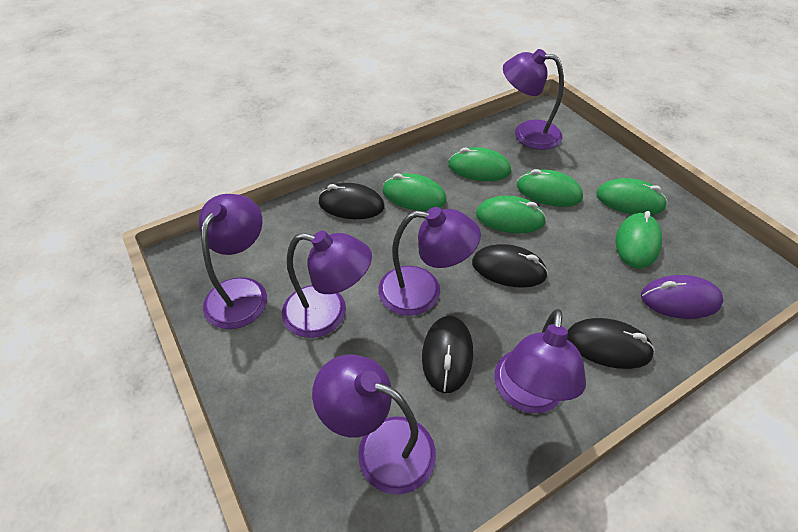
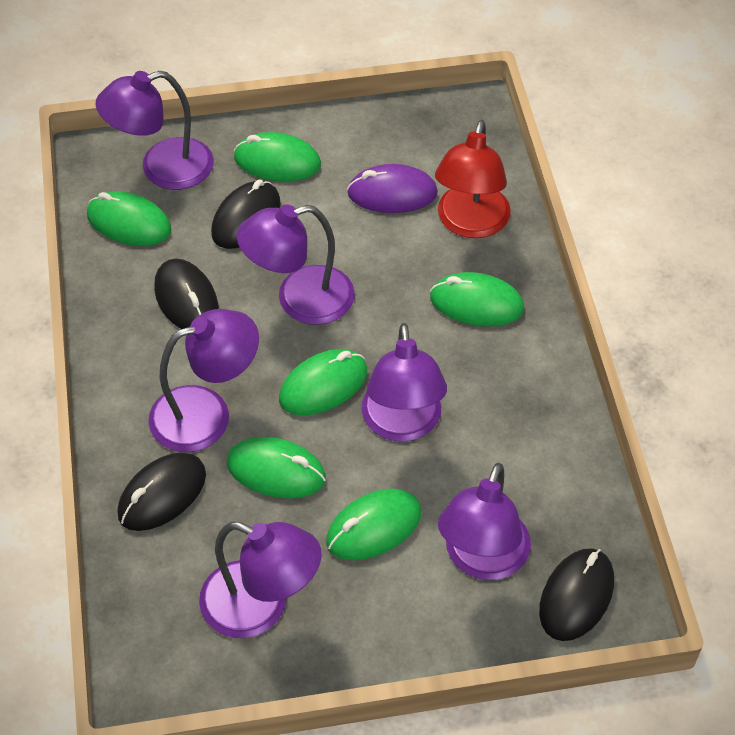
red lamp: none = 0 -> [435,120,511,238] = 1

